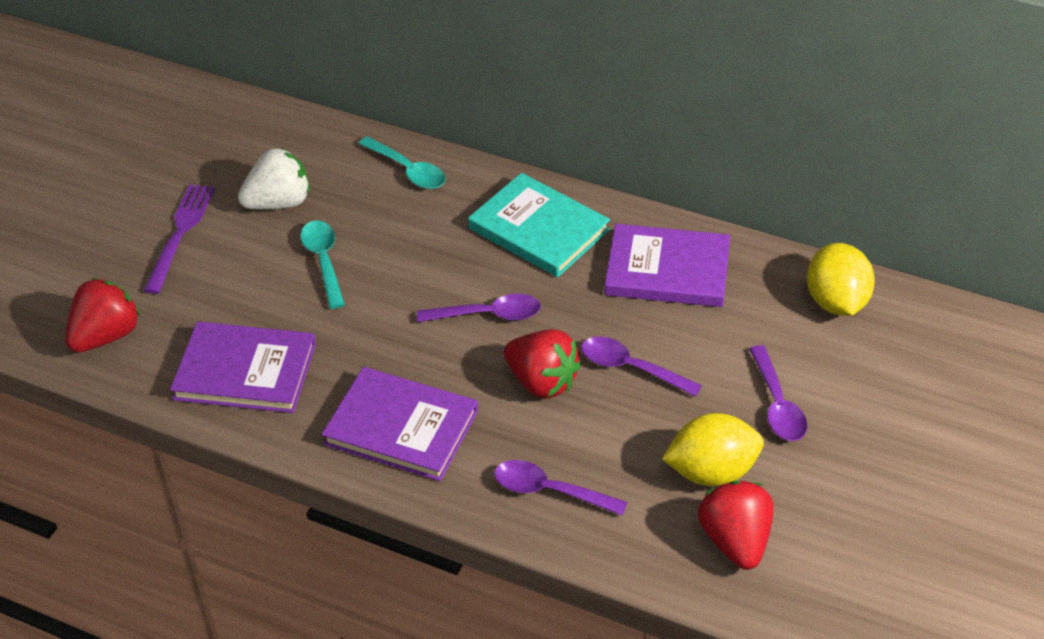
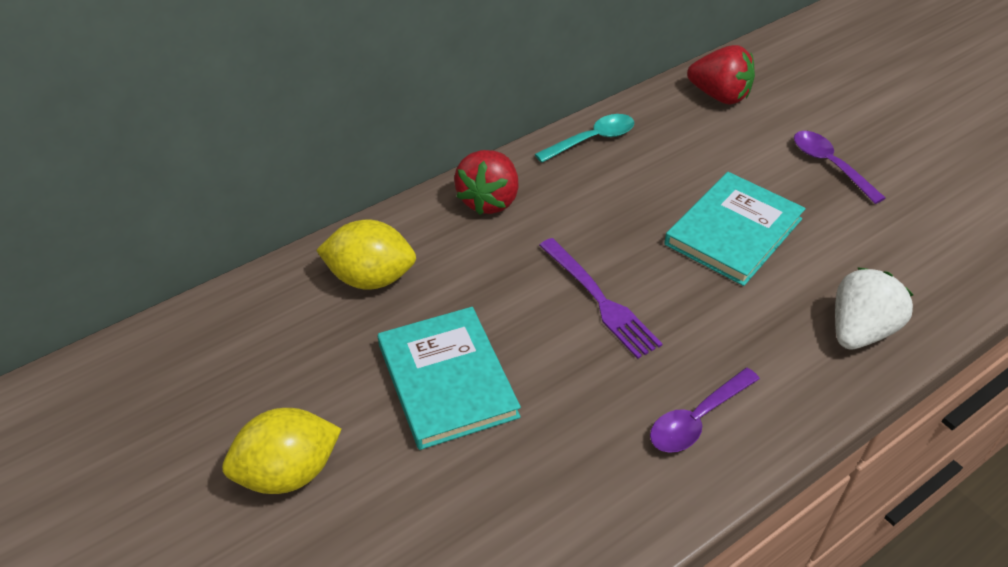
purple book: [170,322,316,413] [322,367,478,481] [604,224,730,307] = 3 -> none = 0
purple spoon: [417,294,541,322] [494,460,627,516] [581,336,702,397] [749,345,807,441] = 4 -> [650,368,760,453] [794,131,885,204] = 2
red strawberry: [65,278,140,352] [504,329,581,398] [698,481,773,570] = 3 -> [454,150,519,215] [687,45,755,105] = 2
turquoise book: [468,173,610,277] = 1 -> [378,307,521,450] [664,172,806,286] = 2
turquoise spoon: [300,220,345,309] [359,136,446,189] = 2 -> [535,114,634,163] = 1

